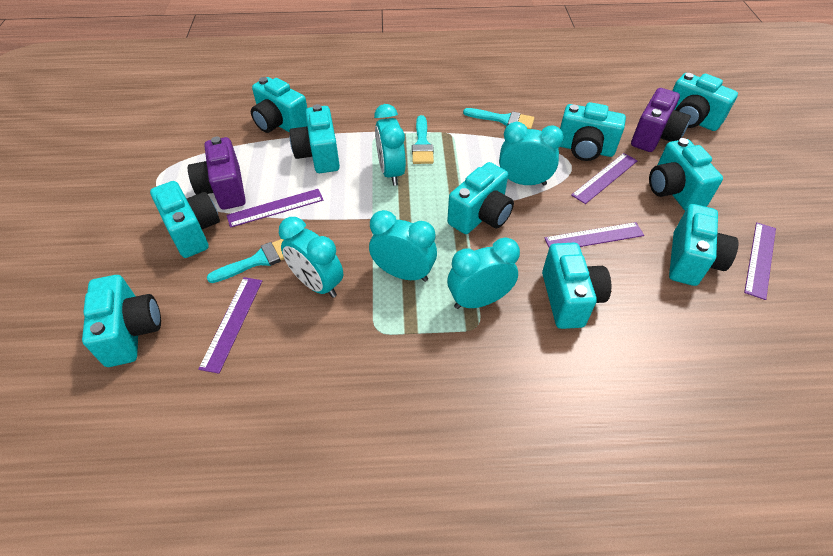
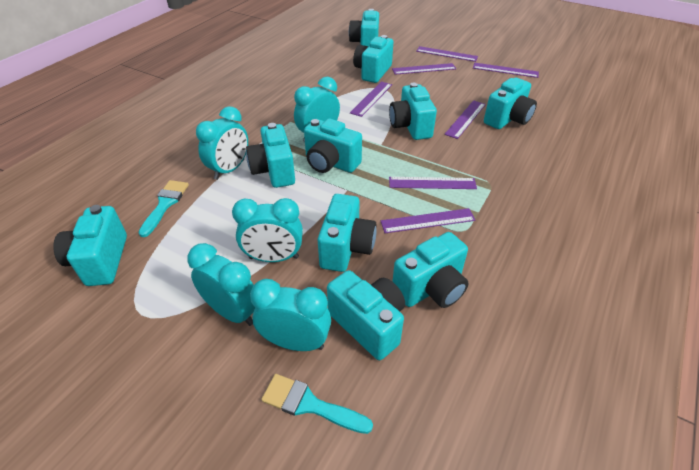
purple camera: [188,137,246,210] [631,88,691,152] = 2 -> none = 0
purple ruler: [198,277,262,374] [226,189,323,228] [544,222,644,247] [571,153,638,204] [744,222,776,300] = 5 -> [350,82,392,117] [381,208,475,233] [389,177,477,189] [392,63,456,75] [416,46,478,62] [444,100,486,139] [473,63,539,78] = 7
turquoise brush: [207,239,284,283] [412,115,434,164] [463,108,534,129] = 3 -> [138,180,189,237] [261,374,373,434] = 2

